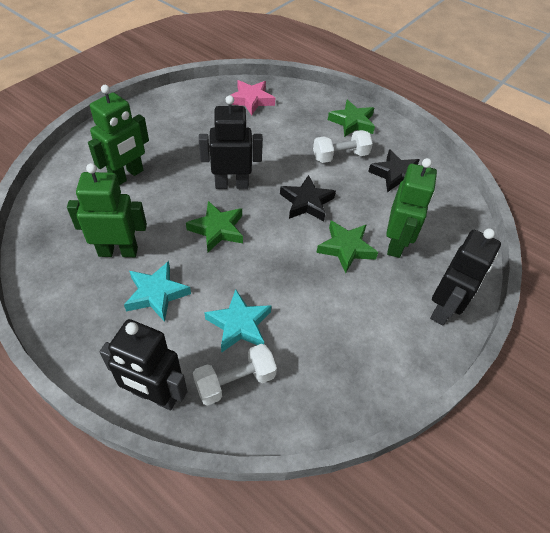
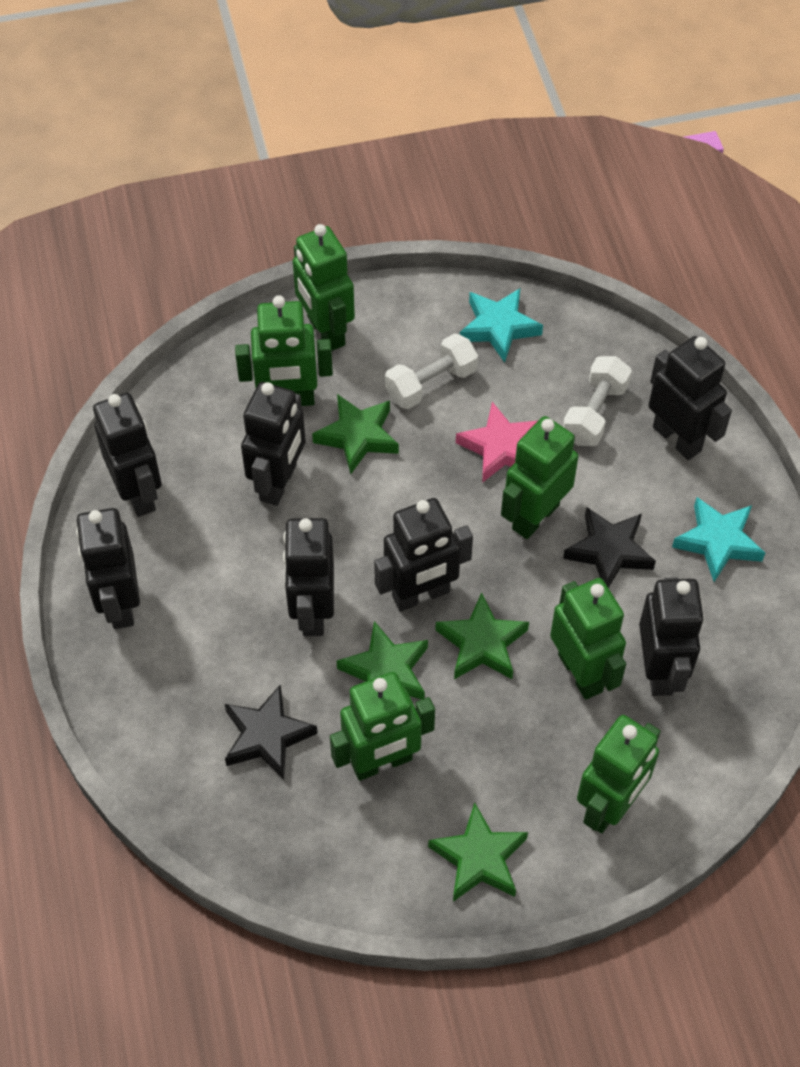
black robot: [99,319,187,410] [199,95,263,189] [430,228,501,325] = 3 -> [76,508,140,629] [93,393,162,517] [241,382,306,506] [283,518,334,636] [374,498,473,611] [639,577,704,696] [649,336,732,460] = 7
green robot: [67,163,147,257] [88,85,149,185] [386,158,437,258] = 3 -> [235,295,333,406] [293,224,355,351] [330,672,435,781] [501,416,578,539] [550,578,626,700] [577,715,661,833] = 6
green star: [186,201,243,252] [316,221,378,273] [328,100,375,137] = 3 -> [312,394,399,474] [337,621,428,699] [428,802,528,902] [435,592,529,679] = 4

